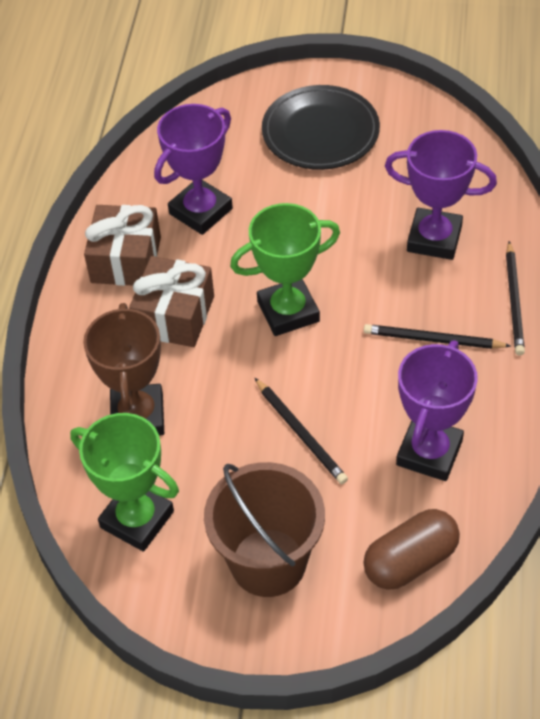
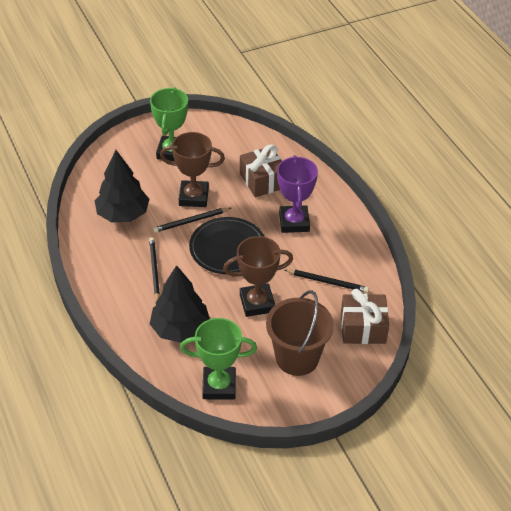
black tree: none = 0 -> [95,150,149,222] [150,265,210,343] = 2
brown capsule: [363,509,460,590] = 1 -> none = 0
brown trophy: [83,303,164,436] = 1 -> [160,132,225,207] [223,236,293,317] = 2
purple trophy: [154,104,233,235] [385,130,497,260] [396,340,478,481] = 3 -> [277,155,318,233] = 1

